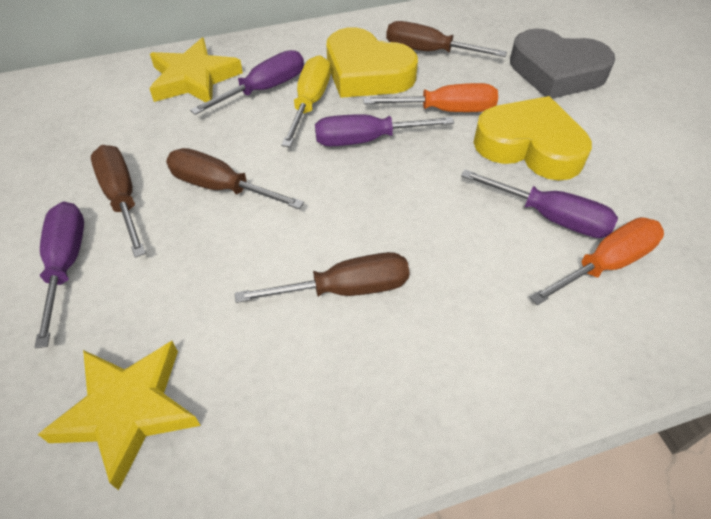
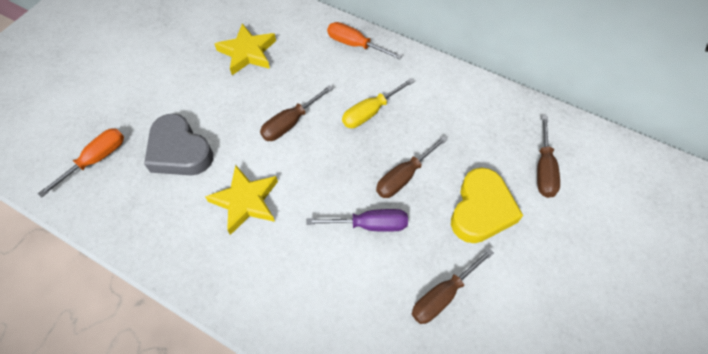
purple screwdriver: [34,202,84,348] [190,50,304,115] [315,114,454,146] [461,169,618,238] = 4 -> [306,209,408,232] = 1
yellow heart: [326,27,418,98] [473,96,592,180] = 2 -> [451,167,523,243] = 1

